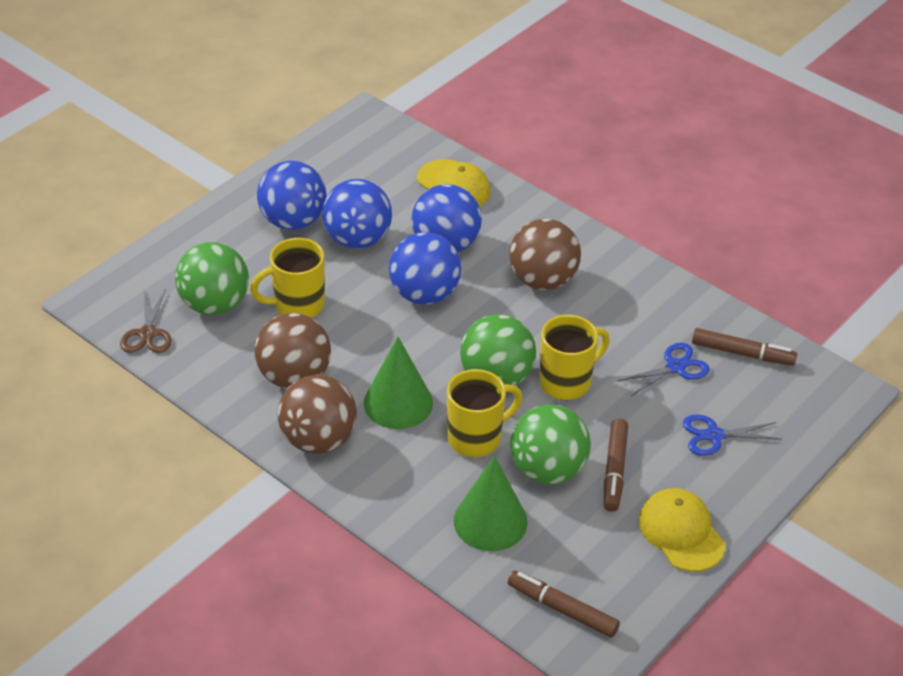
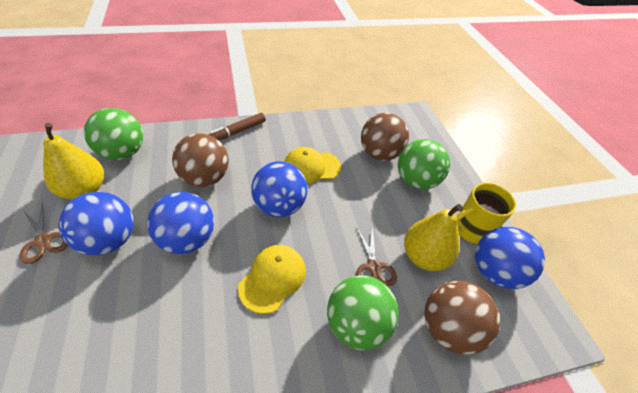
blue scissors: [618,343,710,396] [683,414,782,456] = 2 -> none = 0
brown marker: [508,571,620,638] [604,418,628,512] [692,328,797,366] = 3 -> [208,113,266,141] = 1
brown scissors: [120,289,172,353] = 1 -> [20,202,68,264] [356,225,397,286] = 2
green cone: [364,337,433,429] [454,455,528,551] = 2 -> none = 0
yellow mug: [250,238,325,318] [447,369,522,457] [539,315,610,400] = 3 -> [457,183,516,244] = 1
yellow pear: none = 0 -> [43,123,104,200] [404,204,463,271] = 2

